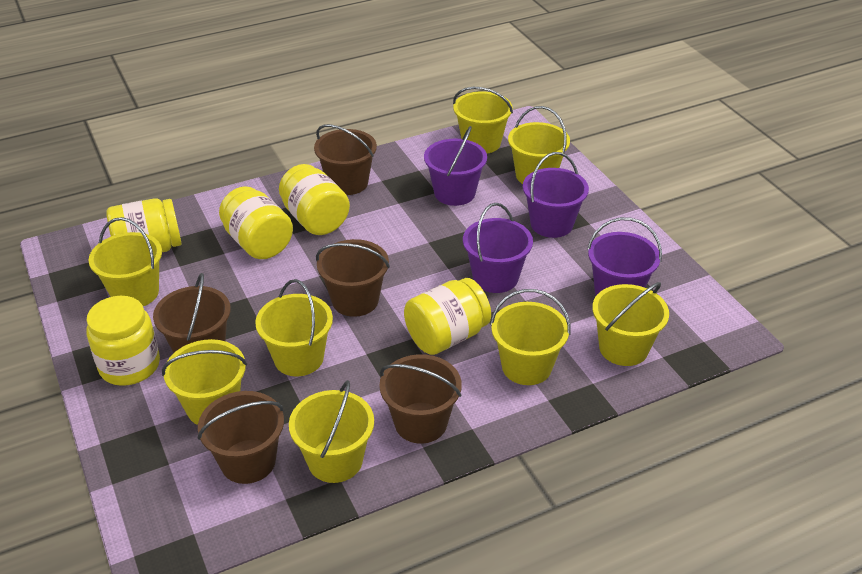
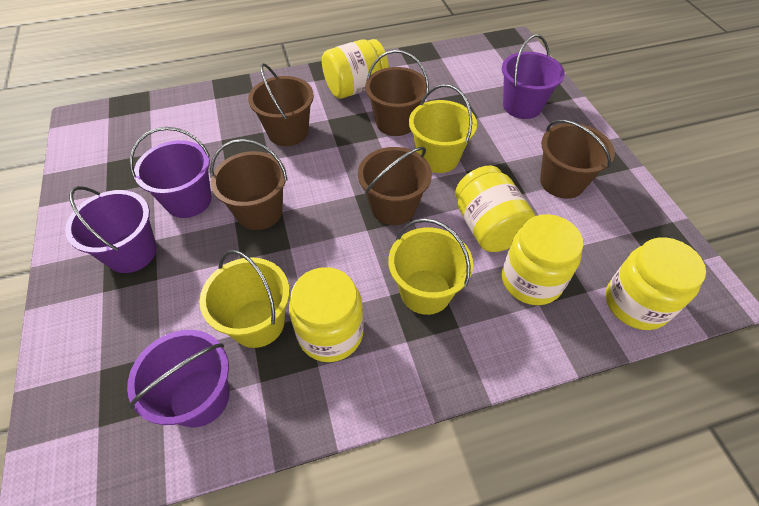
yellow bucket: [89,217,162,306] [162,339,247,425] [255,279,333,376] [289,380,374,483] [453,87,513,154] [490,289,570,385] [508,106,570,184] [592,282,669,366] = 8 -> [200,250,290,348] [388,218,473,315] [409,84,477,173] = 3

